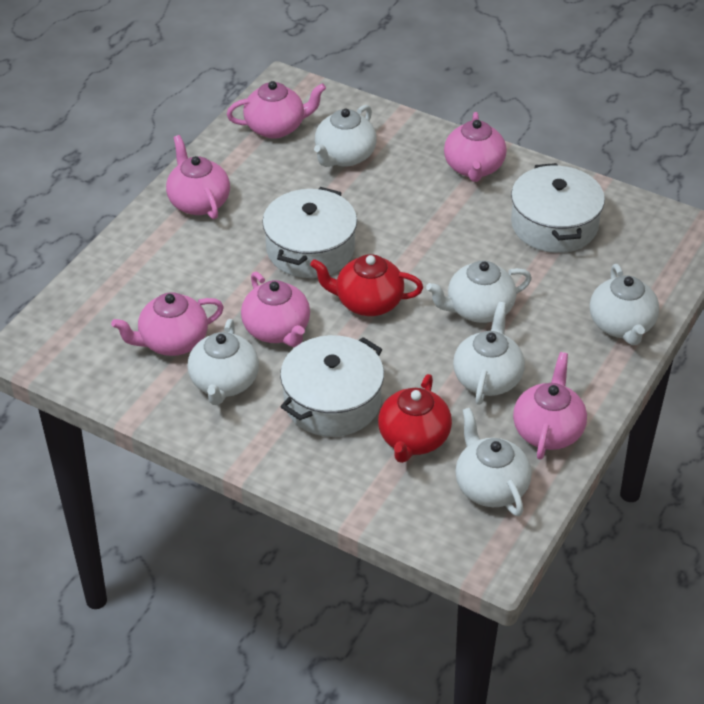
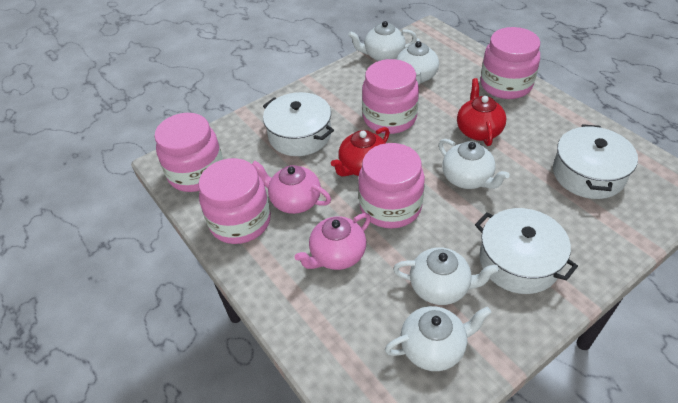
pink jar: none = 0 -> [154,113,223,192] [199,158,271,244] [358,143,425,229] [362,59,419,134] [480,27,540,99] = 5
pink teapot: [111,292,224,356] [166,135,230,219] [227,81,326,139] [241,272,310,347] [444,112,507,182] [513,352,587,460] = 6 -> [252,161,331,214] [295,213,371,270] = 2
white teapot: [187,319,259,405] [314,105,377,167] [426,260,532,323] [453,302,525,405] [455,407,532,516] [590,264,659,345] = 6 -> [348,21,417,61] [385,306,491,371] [393,247,499,305] [396,38,439,85] [439,139,510,189] = 5

